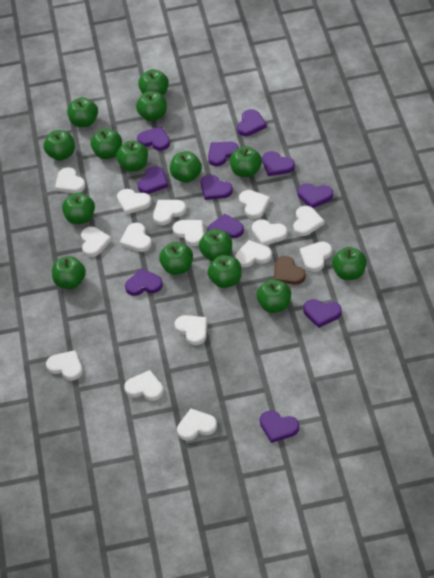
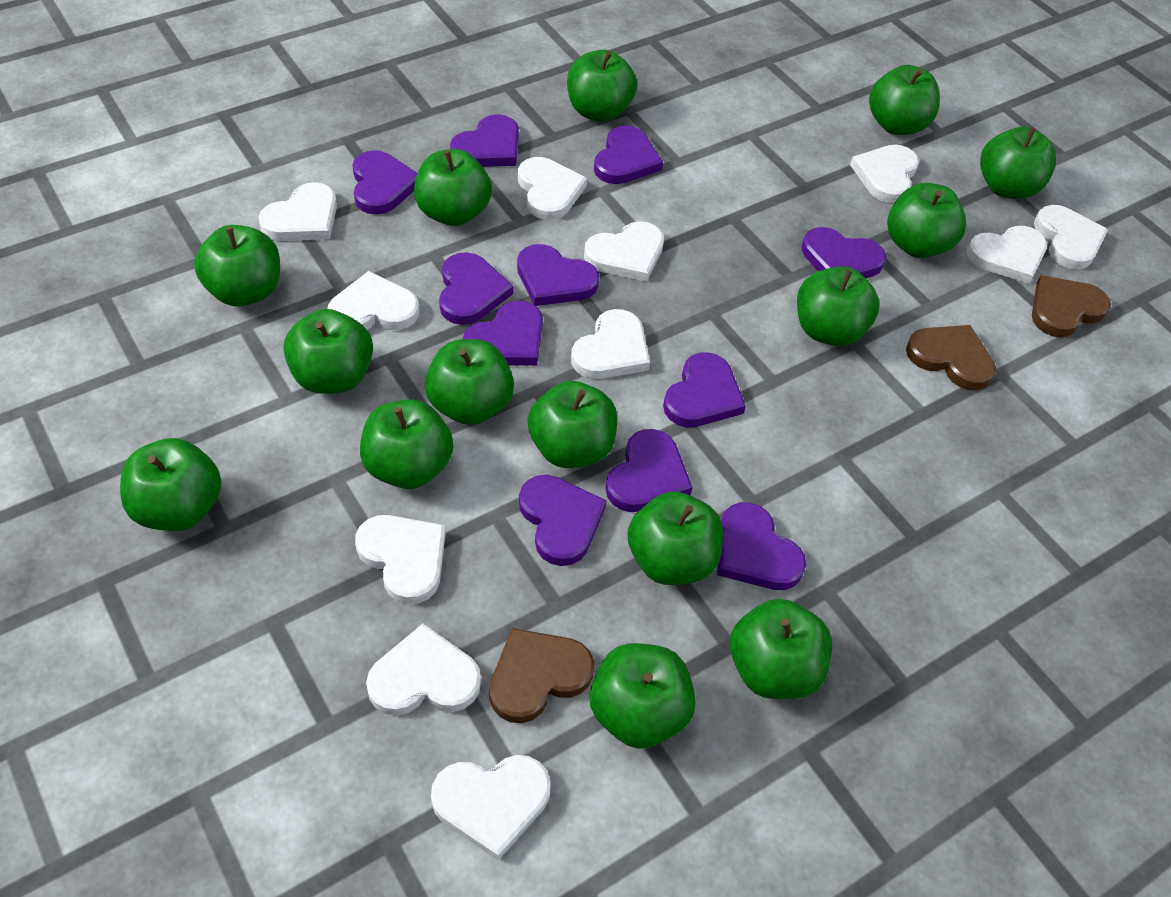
brown heart: [274,256,306,285] = 1 -> [489,628,594,723] [906,325,996,390] [1032,275,1111,338] = 3
white heart: [46,350,83,381] [55,167,86,193] [81,227,112,257] [117,189,152,215] [120,223,152,252] [124,370,164,401] [153,200,186,225] [173,220,204,246] [175,315,207,345] [177,409,217,441] [235,240,272,267] [239,190,270,219] [252,219,288,246] [293,206,324,236] [300,242,332,272] = 15 -> [258,182,337,241] [327,271,419,330] [355,515,446,604] [366,624,481,716] [431,755,551,860] [518,157,587,220] [571,309,650,379] [584,221,664,282] [850,145,919,203] [967,226,1047,284] [1034,205,1108,270] = 11

